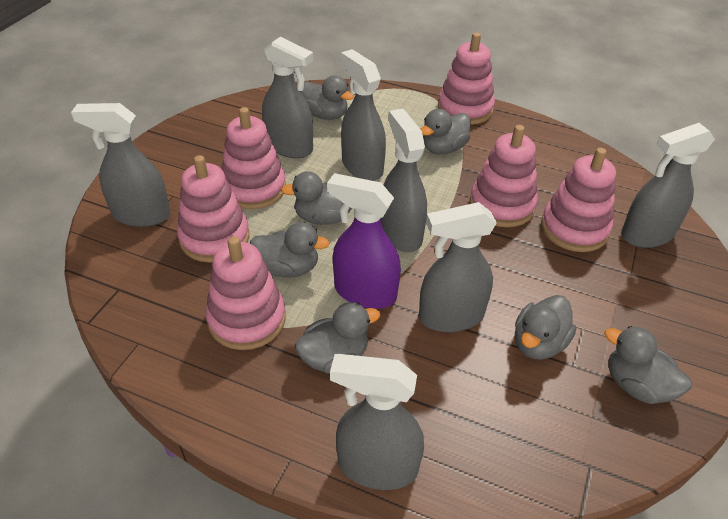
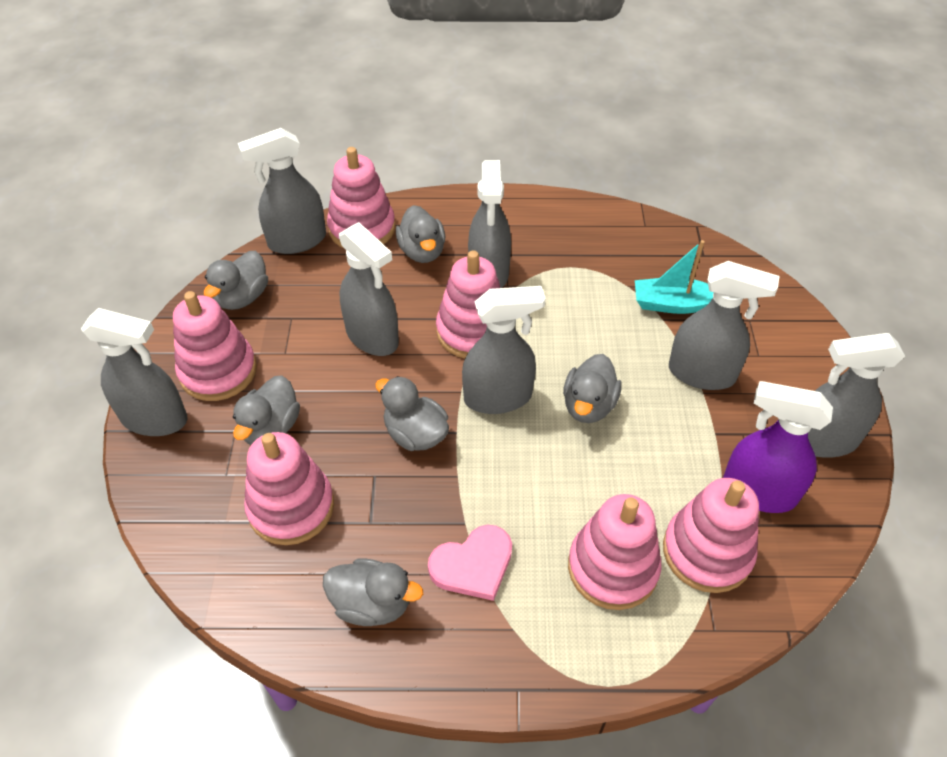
grey duck: [250,222,330,277] [281,171,352,225] [295,302,380,374] [300,75,354,120] [421,109,471,154] [515,295,576,359] [604,326,691,404] = 7 -> [204,251,268,310] [233,375,300,445] [323,558,423,626] [375,376,449,451] [396,205,445,263] [563,354,622,423] = 6
pink heart: none = 0 -> [428,525,512,601] = 1
turquoise boat: none = 0 -> [635,240,713,314] = 1

